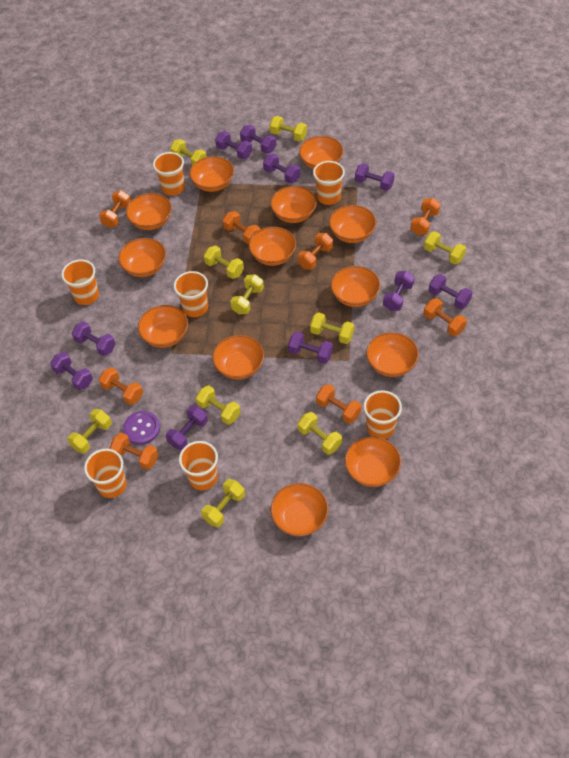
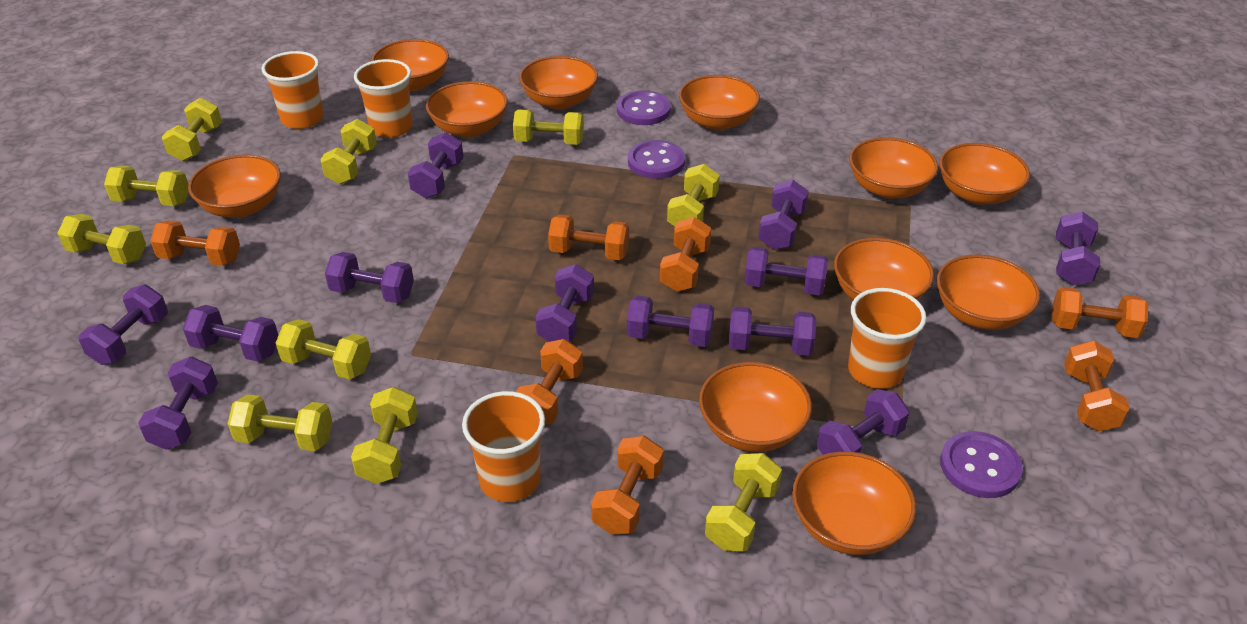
orange bowl: [118,238,166,277] [126,193,172,230] [138,305,188,348] [189,156,234,192] [212,335,264,380] [249,227,296,266] [270,186,317,223] [271,483,329,536] [299,136,343,169] [329,205,376,243] [331,266,380,307] [345,436,401,487] [366,332,419,377] = 13 -> [188,154,281,217] [371,39,449,91] [426,81,508,137] [519,56,598,110] [679,75,760,130] [699,362,812,452] [792,451,916,555] [834,238,934,300] [849,137,938,199] [937,255,1040,330] [939,143,1030,205] = 11
orange cup: [61,259,99,305] [84,449,127,498] [153,152,185,195] [174,271,208,317] [179,441,218,490] [313,161,345,205] [364,390,402,439] = 7 -> [261,51,324,129] [354,59,413,138] [462,391,545,502] [848,288,927,389] = 4
orange dumbbell: [99,190,131,228] [99,367,143,405] [110,432,158,470] [223,211,260,245] [298,233,333,269] [316,384,362,424] [411,198,441,235] [424,298,467,336] = 8 -> [150,220,240,266] [516,339,583,424] [548,214,629,260] [591,436,664,535] [660,217,711,292] [1052,287,1148,338] [1064,340,1130,432] = 7
purple button: [123,411,160,445] = 1 -> [617,91,671,125] [628,140,685,179] [940,431,1023,498] = 3
purple dumbbell: [50,352,93,390] [72,321,115,356] [166,405,208,450] [215,131,252,159] [240,125,276,154] [263,153,300,184] [288,331,333,364] [355,163,395,191] [383,271,415,311] [429,274,472,309] = 10 -> [78,285,168,365] [138,357,218,450] [183,305,279,362] [325,252,414,303] [408,132,464,199] [535,264,594,342] [627,296,714,347] [728,307,816,356] [744,247,828,295] [758,180,809,250] [817,389,909,455] [1056,211,1100,285] = 12

